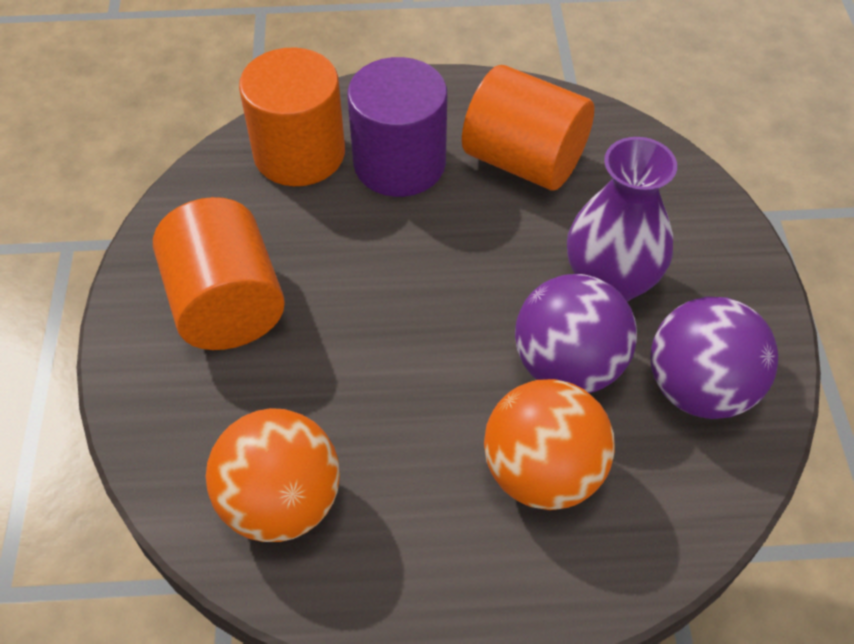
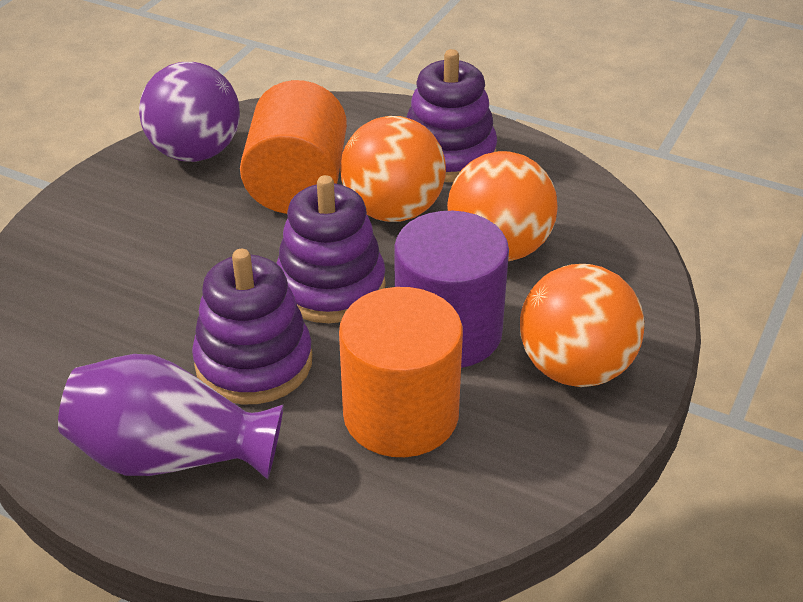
orange ball: [206,408,340,542] [484,379,615,510] = 2 -> [340,116,446,222] [447,151,558,261] [520,264,645,387] = 3
orange cylinder: [153,197,285,350] [239,47,345,186] [462,65,594,190] = 3 -> [240,80,347,214] [339,287,463,457] = 2
purple ball: [515,274,637,393] [650,296,778,419] = 2 -> [139,62,240,162] = 1
purple stacking toy: none = 0 -> [192,249,312,404] [277,175,386,323] [406,49,497,182] = 3

